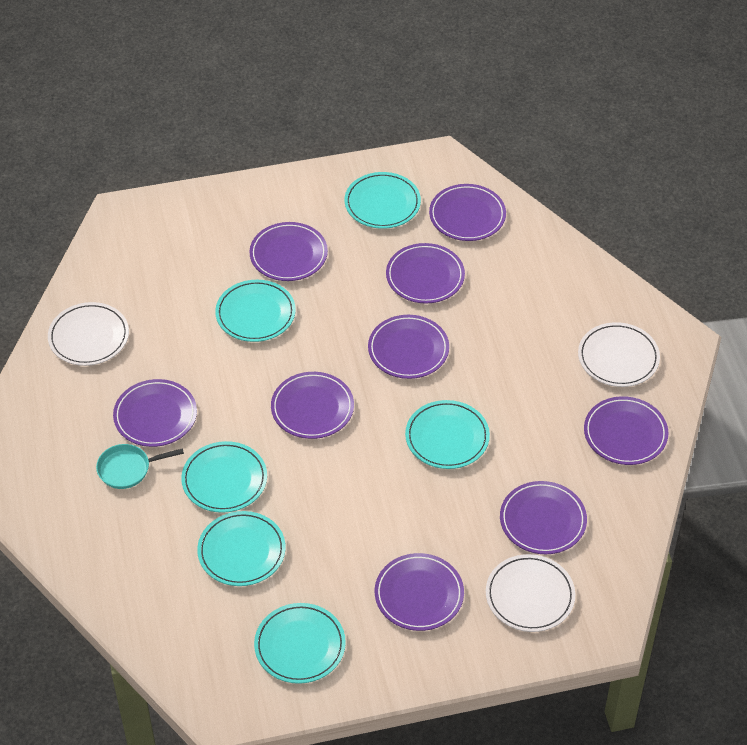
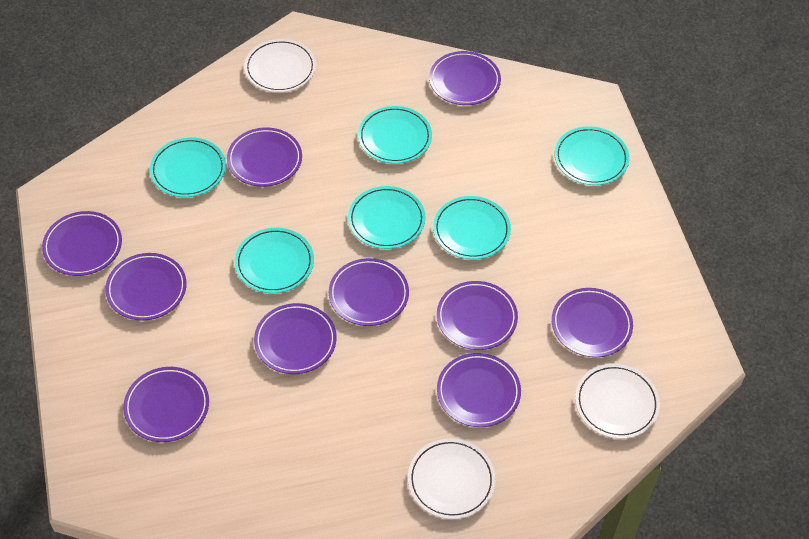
purple plate: [113,379,197,447] [249,222,328,281] [271,372,354,439] [368,315,449,379] [375,553,464,631] [386,243,465,304] [429,184,506,241] [500,481,587,554] [584,396,668,465] = 9 -> [42,211,122,276] [105,253,187,321] [123,367,209,442] [227,127,302,187] [254,303,337,374] [329,258,409,326] [429,51,501,105] [437,281,518,350] [437,353,521,427] [552,288,633,357] = 10
turquoise pan: [96,444,184,489] = 1 -> none = 0

